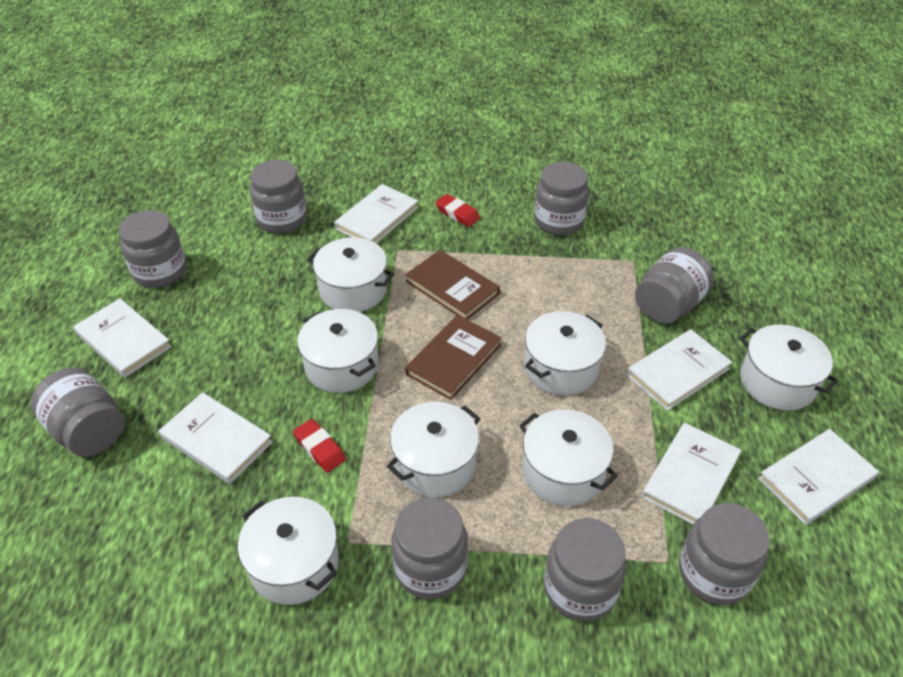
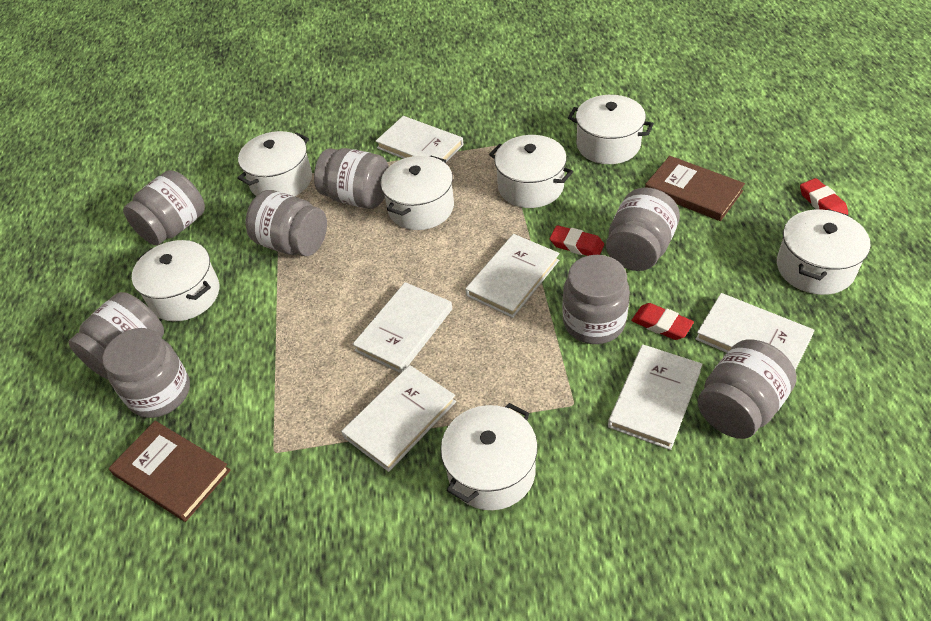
red eraser: [293,419,346,473] [435,194,480,227] = 2 -> [550,225,604,256] [632,303,694,340] [800,178,848,215] = 3

